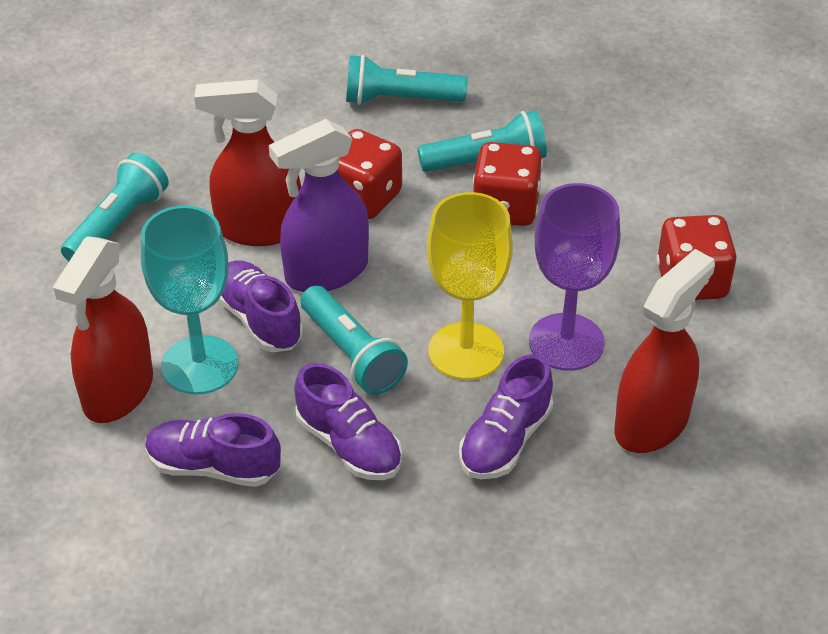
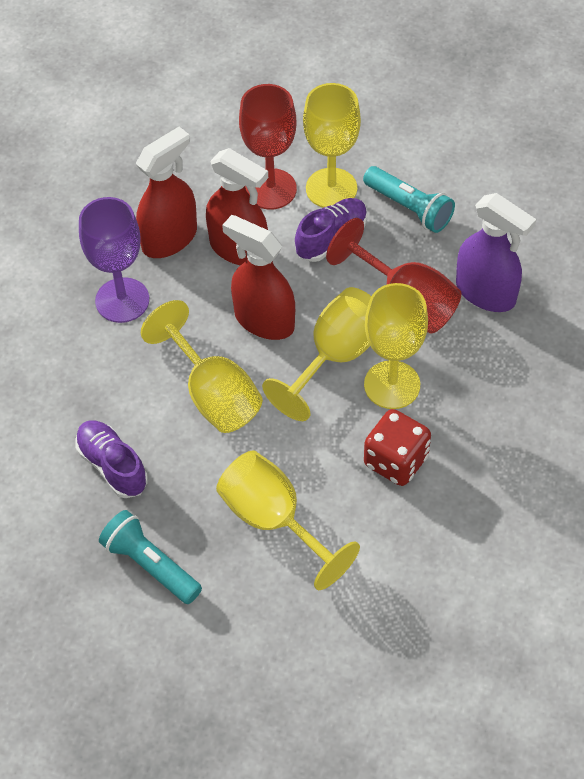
purple shoe: [145,413,281,487] [218,260,303,352] [294,363,402,480] [459,354,553,479] = 4 -> [75,420,148,498] [295,198,367,262] = 2
red dice: [338,129,402,219] [473,142,543,226] [656,215,737,300] = 3 -> [364,409,431,486] = 1
red goblet: none = 0 -> [239,84,297,210] [326,218,461,334] = 2
turquoise flashlight: [61,152,169,261] [301,285,408,395] [346,55,467,105] [418,110,547,172] = 4 -> [99,510,202,604] [363,166,455,233] = 2
turquoise goblet: [141,205,238,395] = 1 -> none = 0
yellow goblet: [427,192,513,380] = 1 -> [141,300,263,433] [216,451,360,590] [262,287,371,421] [303,83,361,208] [364,283,428,409] = 5

